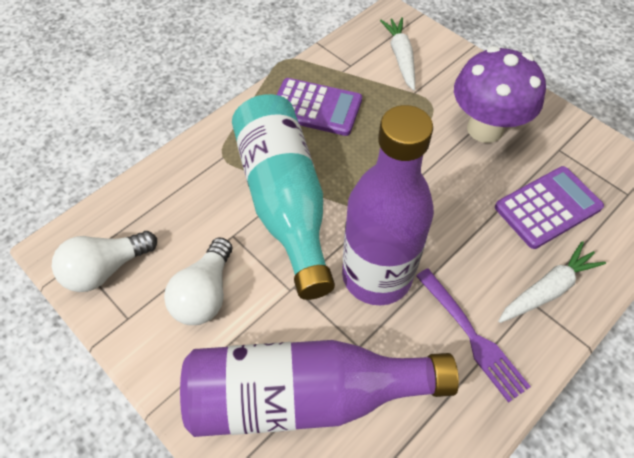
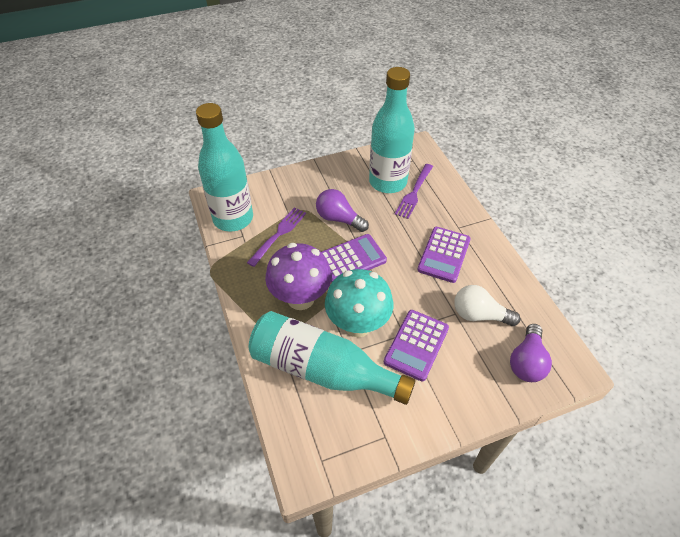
purple bottle: [180,340,459,437] [342,105,434,305] = 2 -> none = 0
purple calculator: [277,78,362,136] [495,166,604,249] = 2 -> [322,234,387,283] [384,310,449,381] [417,227,471,283] = 3
purple fork: [416,268,531,403] = 1 -> [247,207,306,267] [395,164,433,219] = 2
purple light bulb: none = 0 -> [316,189,369,232] [510,324,552,382] = 2
turquoise bottle: [232,94,335,300] = 1 -> [196,103,253,232] [249,311,416,405] [369,67,415,193] = 3
turquoise mushroom: none = 0 -> [325,269,393,337] = 1
white carrot: [380,17,415,91] [498,241,606,323] = 2 -> none = 0
white light bulb: [52,231,157,292] [164,237,232,325] = 2 -> [454,285,521,326] = 1

